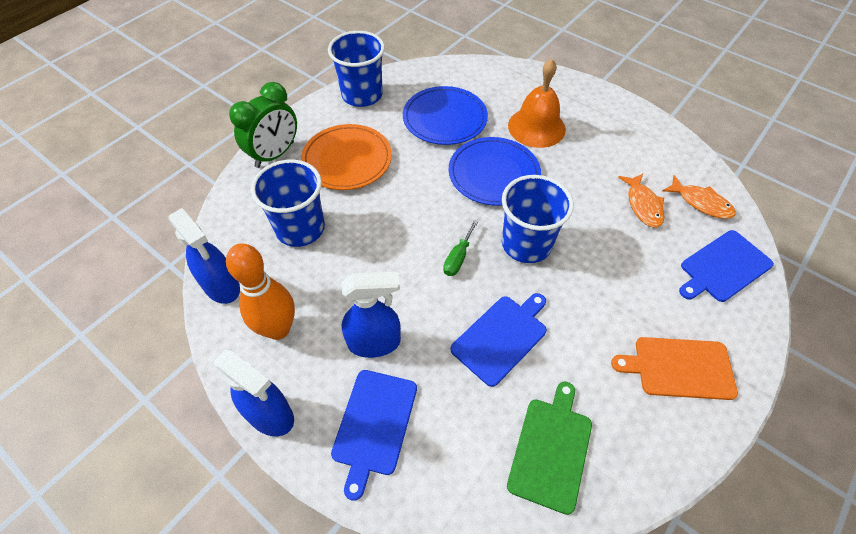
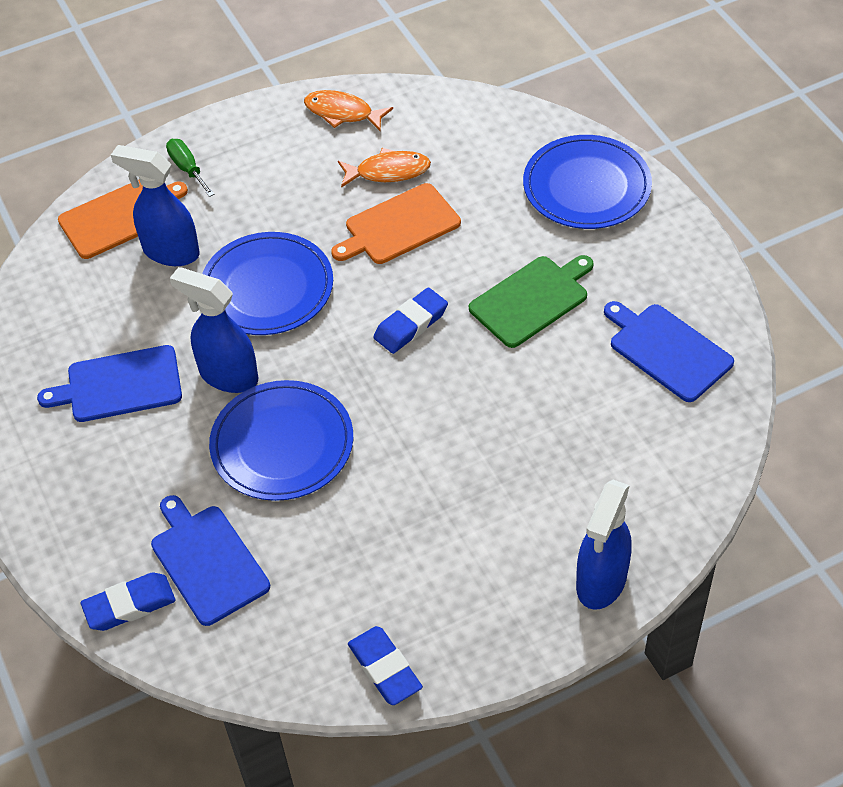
blue cup: [251,159,325,247] [328,31,385,107] [502,175,574,263] = 3 -> none = 0
blue eraser: none = 0 -> [80,573,176,631] [348,626,423,705] [374,288,448,354] = 3
blue plate: [403,86,488,145] [449,137,541,206] = 2 -> [202,232,333,335] [209,380,353,501] [523,135,652,229] = 3
green clock: [229,82,297,168] = 1 -> none = 0
orange bell: [508,59,566,148] = 1 -> none = 0
orange bowling pin: [226,243,295,340] = 1 -> none = 0
orange cutting board: [611,337,738,400] = 1 -> [58,180,188,259] [331,183,461,264] = 2
orange plate: [301,124,392,190] = 1 -> none = 0

